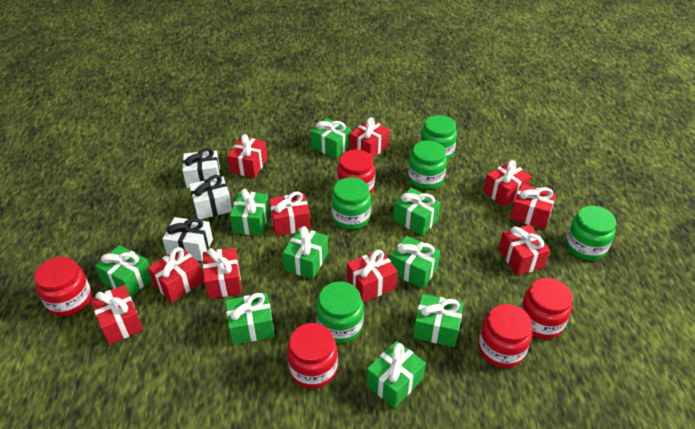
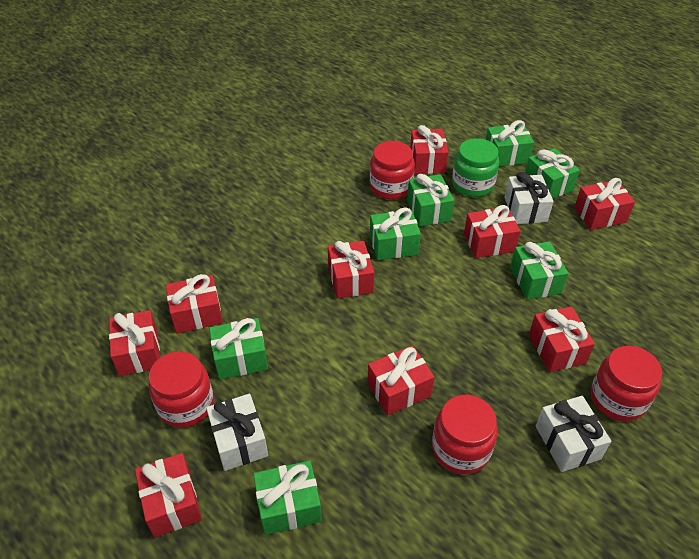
green gift: [95,245,151,298] [225,293,275,345] [230,189,270,236] [283,226,328,279] [311,118,351,159] [366,341,425,408] [390,236,440,288] [393,187,441,236] [413,294,464,347] = 9 -> [209,318,268,380] [253,461,322,535] [370,207,421,260] [407,174,454,227] [486,120,534,167] [510,241,568,300] [525,148,580,199] = 7
green jar: [316,281,364,343] [331,177,371,230] [408,140,447,189] [420,115,457,160] [566,206,616,260] = 5 -> [452,138,499,197] = 1
red gift: [90,285,143,345] [148,247,204,303] [203,248,242,299] [228,134,268,178] [269,191,311,236] [347,250,398,302] [349,118,389,158] [483,160,531,207] [498,225,550,275] [510,184,556,229] = 10 -> [109,310,160,376] [135,453,202,537] [166,274,223,333] [328,241,374,299] [368,345,435,416] [410,125,448,174] [464,205,521,258] [529,306,595,372] [574,178,635,230] = 9
red jar: [34,257,92,316] [287,323,338,389] [337,150,375,194] [478,304,532,368] [520,278,573,339] = 5 -> [149,351,214,428] [370,141,415,200] [432,395,498,474] [591,346,662,421] = 4

